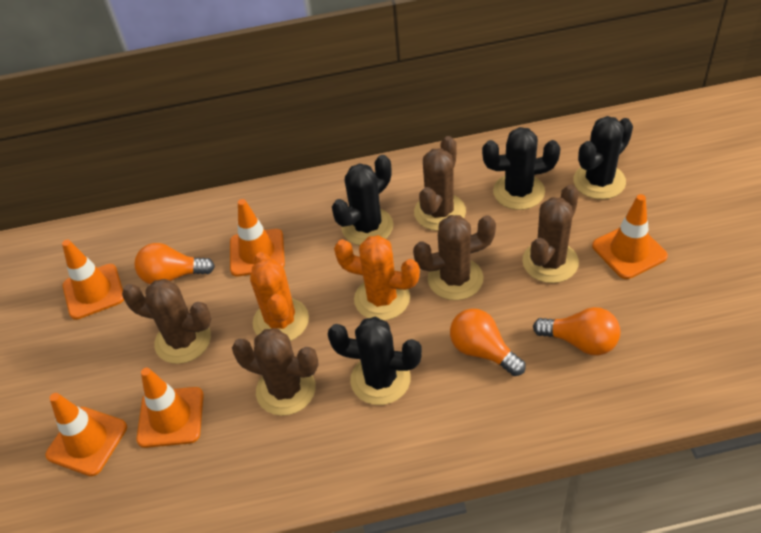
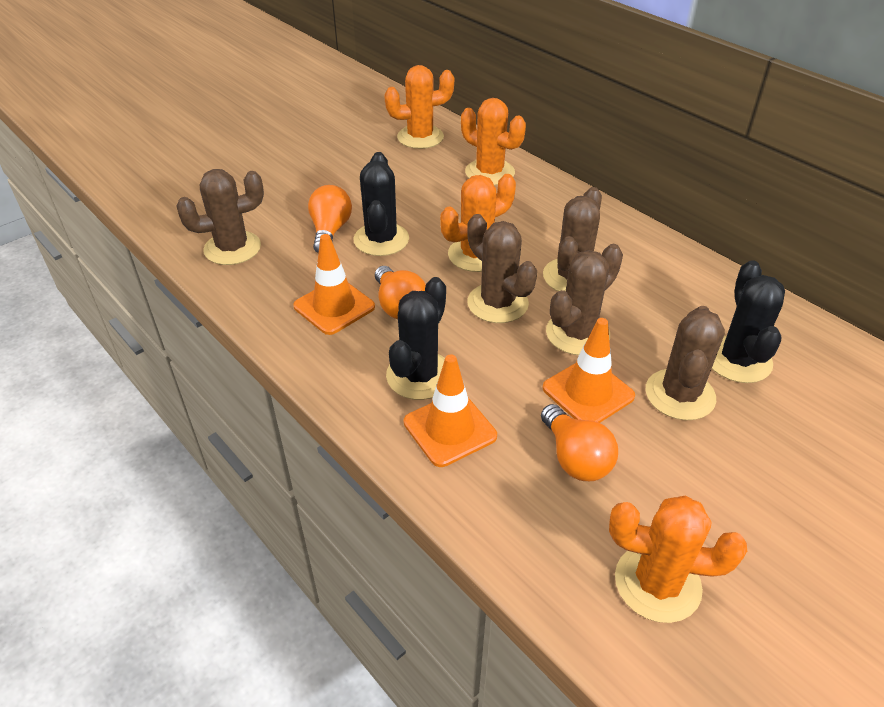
black cactus: [328,317,422,405] [332,155,393,245] [482,127,560,210] [573,116,633,199] = 4 -> [353,152,409,256] [386,277,446,400] [712,260,785,383] = 3
orange cactus: [250,252,309,341] [334,235,420,321] = 2 -> [384,65,454,149] [440,174,516,272] [461,98,526,186] [609,496,747,623] = 4
orange traffic cone: [45,393,127,476] [62,240,124,320] [136,368,204,448] [230,199,285,276] [592,194,668,279] = 5 -> [293,234,375,335] [404,355,497,467] [543,318,635,423] = 3

